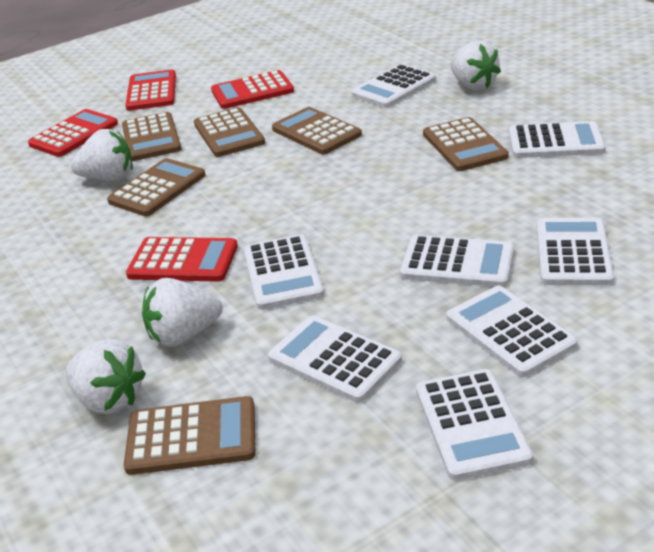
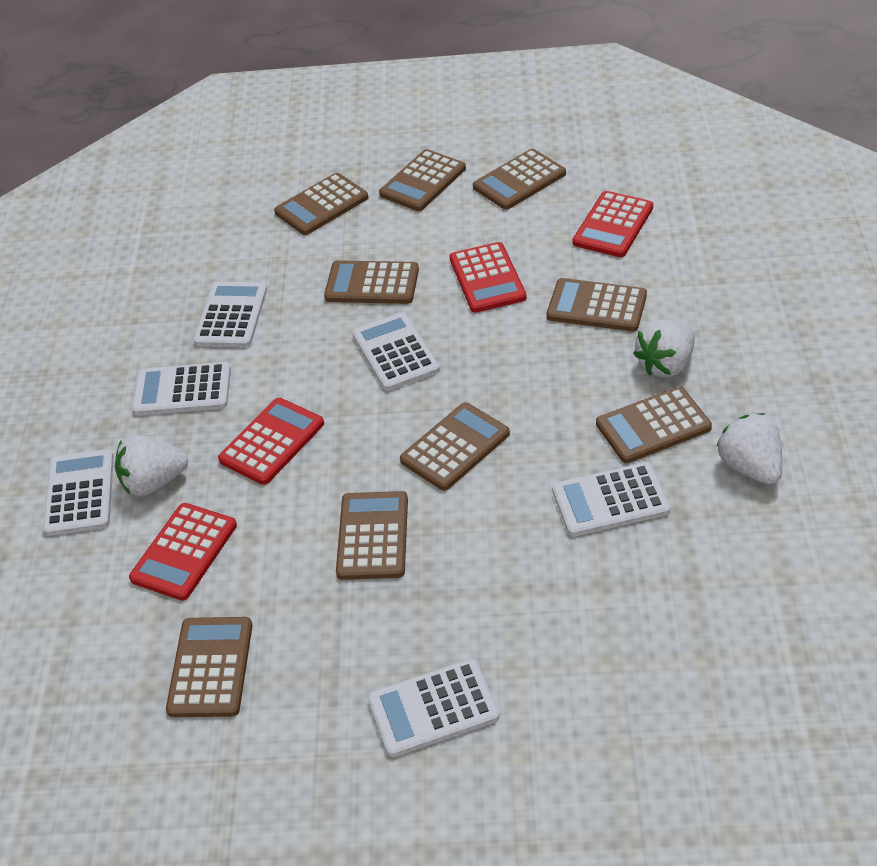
brown calculator: [107,158,205,216] [122,112,181,161] [124,396,256,475] [194,107,265,157] [272,107,362,154] [423,117,509,171] = 6 -> [166,617,252,717] [274,173,368,235] [324,260,419,304] [336,491,408,580] [379,149,466,211] [400,402,510,491] [473,149,566,210] [547,278,647,332] [596,387,712,463] = 9
white calculator: [244,235,324,310] [268,316,402,403] [351,64,436,108] [400,235,514,287] [416,369,533,480] [446,285,578,377] [509,121,606,158] [536,218,614,285] = 8 -> [43,449,114,536] [132,362,231,415] [194,281,267,347] [352,312,440,391] [368,659,499,757] [552,462,670,537] = 6
white strawberry: [66,339,146,414] [71,129,133,181] [142,278,223,347] [451,41,501,90] = 4 -> [115,435,188,496] [633,320,695,377] [716,413,782,485] = 3

